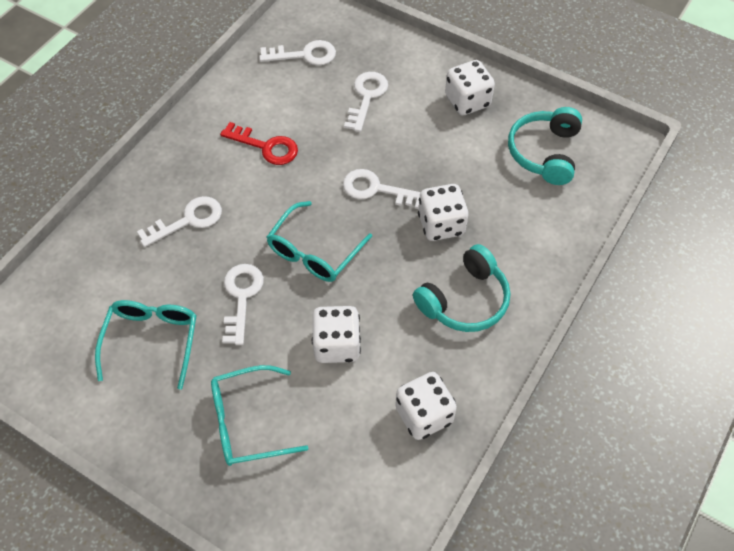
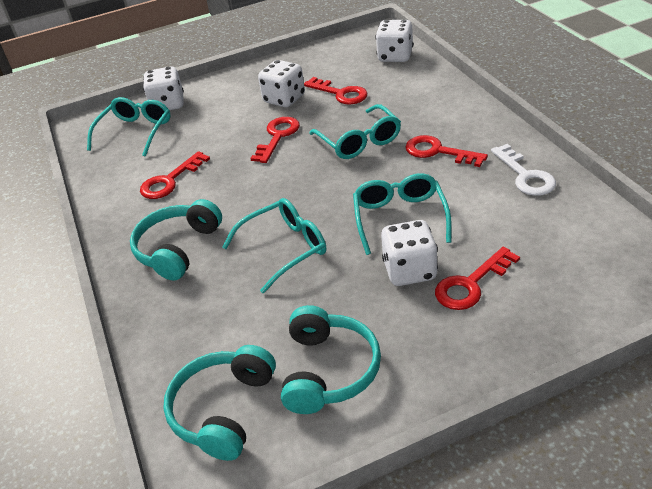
red key: [220,122,298,165] = 1 -> [140,151,210,199] [250,117,300,163] [304,77,367,104] [405,135,488,167] [435,247,520,310] = 5
turquoise glasses: [95,300,197,390] [211,365,309,466] [267,201,372,282] = 3 -> [87,97,171,157] [222,198,326,293] [309,104,401,159] [353,173,452,255] = 4
turquoise headphones: [413,244,510,332] [508,107,582,185] = 2 -> [130,199,222,281] [164,345,276,461] [281,305,381,414] = 3
white key: [137,196,222,247] [222,264,264,345] [259,40,336,65] [343,169,421,209] [344,72,388,132] = 5 -> [491,144,556,196] = 1

